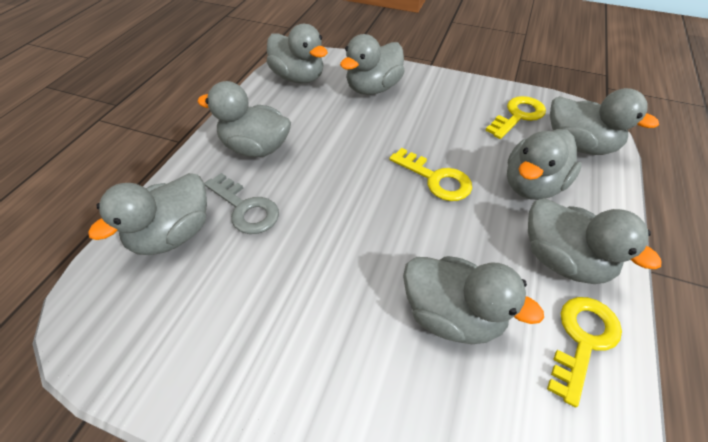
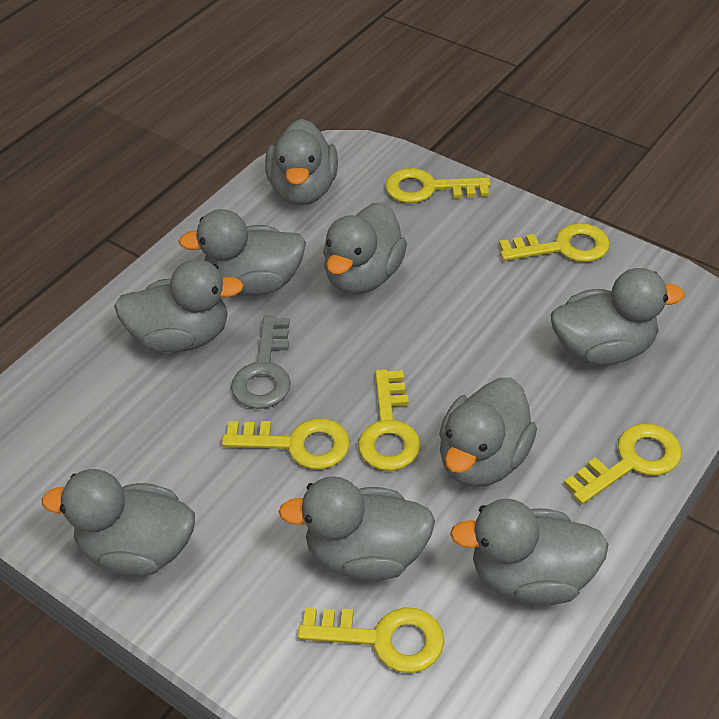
grey duck: [88,173,207,255] [197,81,291,157] [267,24,328,84] [340,34,405,95] [403,256,544,344] [507,129,582,200] [528,198,662,284] [550,88,659,155] = 8 -> [42,469,195,576] [114,259,244,353] [178,209,306,296] [265,119,338,205] [278,476,435,581] [323,202,407,294] [439,378,537,487] [450,499,608,605] [551,268,684,366] = 9
yellow key: [389,148,472,201] [485,96,546,139] [547,297,622,407] = 3 -> [222,418,350,469] [297,607,444,673] [358,369,421,471] [385,168,491,203] [499,223,610,262] [564,423,682,504] = 6

